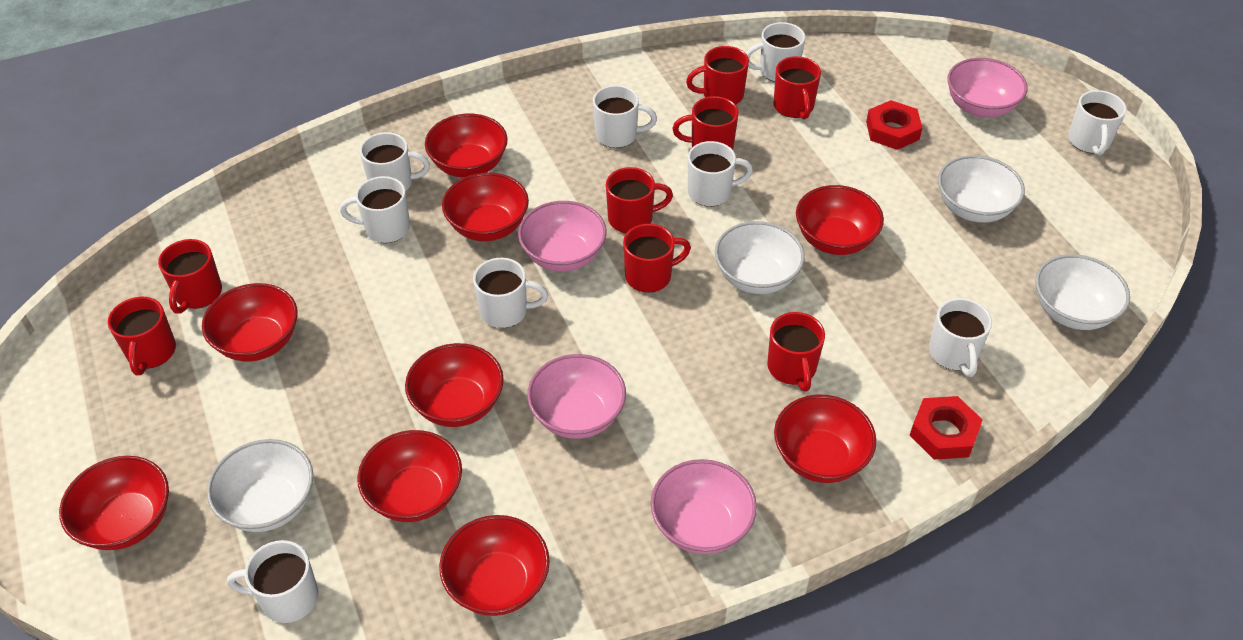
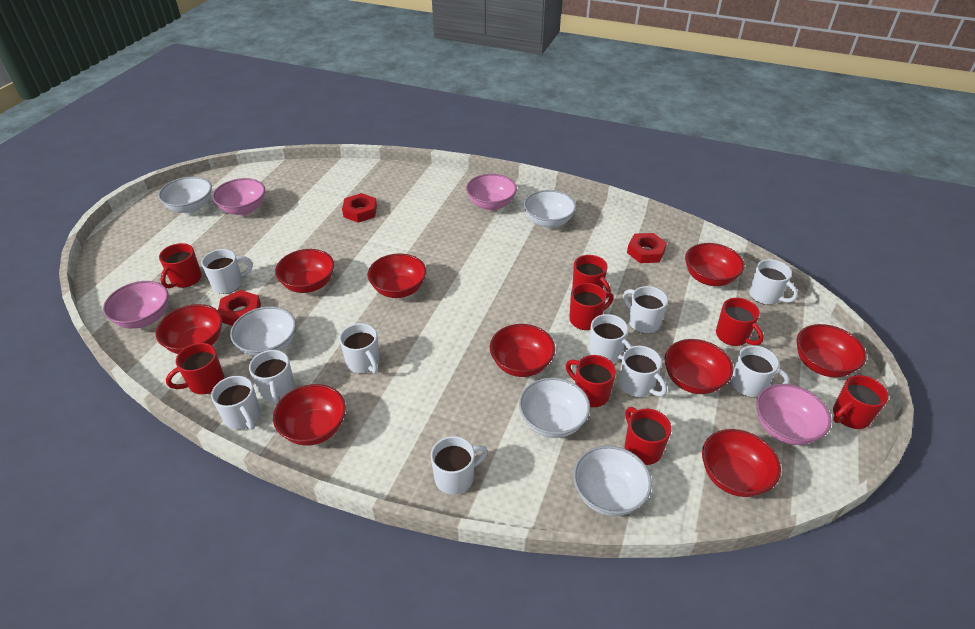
red nut: [866,100,922,150] [910,396,983,460] = 2 -> [218,290,261,326] [342,193,377,223] [627,233,667,263] = 3
white bowl: [207,439,313,532] [715,221,805,294] [938,155,1025,223] [1035,254,1130,330] = 4 -> [158,177,212,214] [230,306,296,357] [519,377,590,438] [524,190,576,228] [573,446,652,516] = 5
white mug: [227,540,318,623] [340,176,410,243] [360,132,430,191] [473,258,548,328] [593,85,657,148] [688,141,753,207] [746,22,805,82] [929,298,992,377] [1068,90,1127,156] = 9 -> [201,249,253,294] [211,376,261,430] [249,350,295,405] [339,323,380,374] [431,436,488,495] [589,314,632,363] [619,346,667,397] [623,286,668,334] [731,345,790,397] [749,259,798,305] = 10

